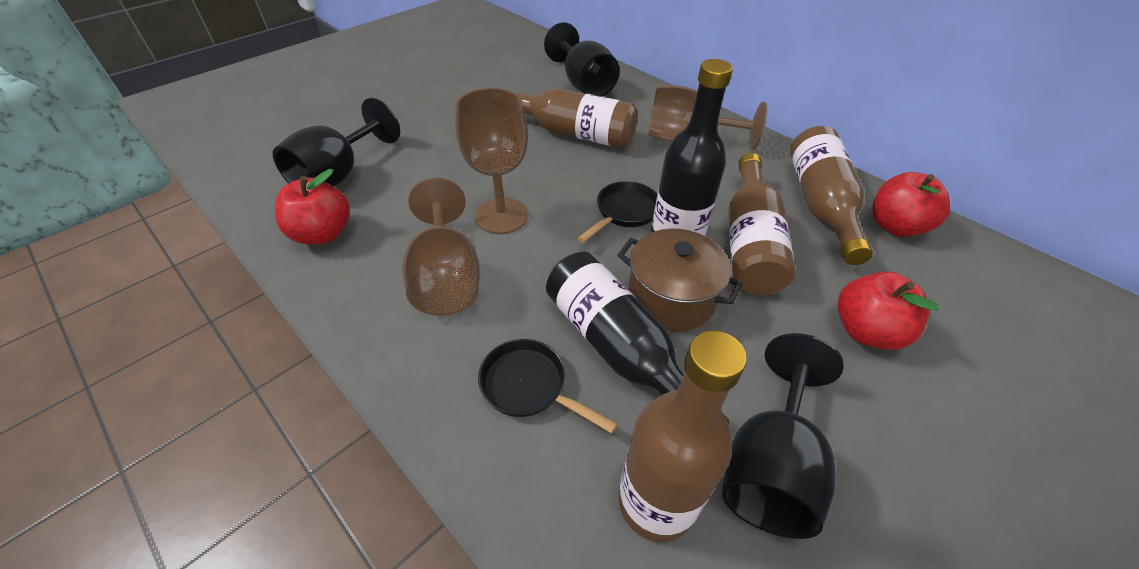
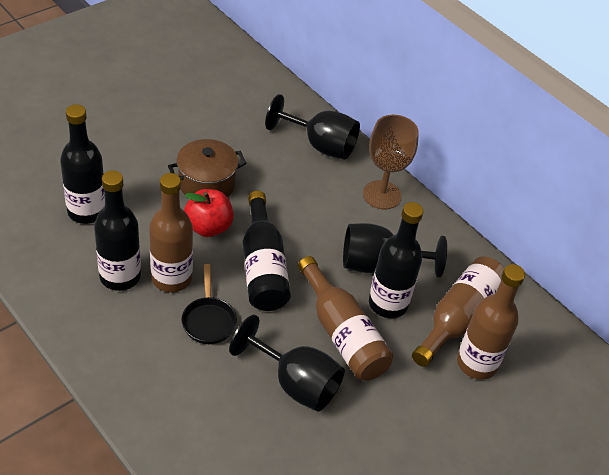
black bottle: [546,252,730,424] [651,59,733,236] = 2 -> [60,104,105,224] [94,171,141,291] [243,191,291,311] [369,202,423,318] = 4
black pan: [478,339,617,434] [578,181,657,243] = 2 -> [182,264,237,344] = 1
brown goblet: [402,178,480,316] [455,88,528,234] [648,85,767,150] = 3 -> [363,115,419,209] = 1
red apple: [275,169,350,245] [837,271,939,350] [872,172,950,237] = 3 -> [184,189,234,237] = 1

